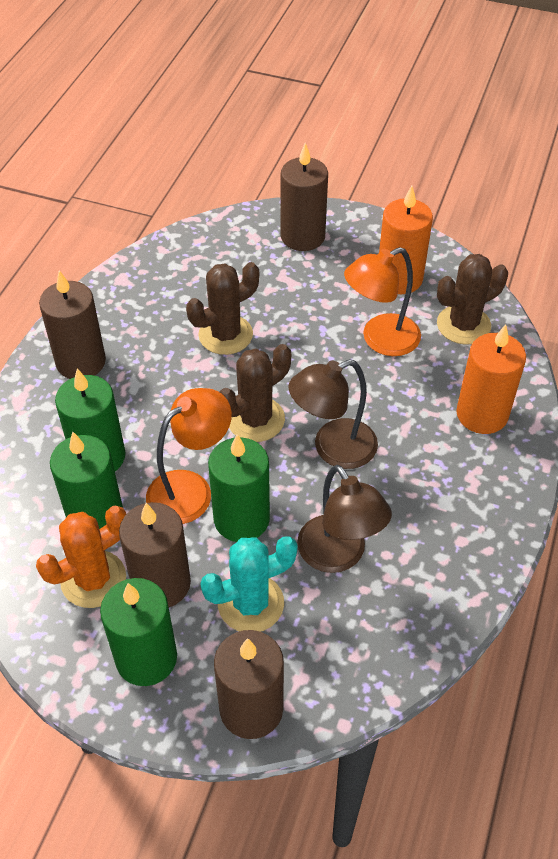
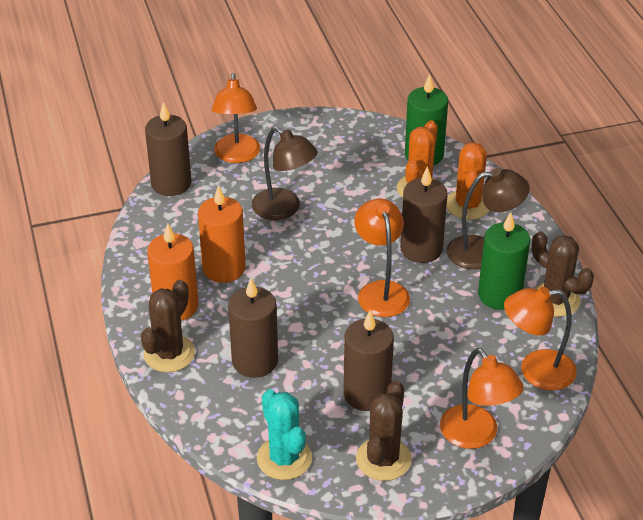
green candle: [50,432,123,529] [55,368,125,471] [100,578,177,686] [208,434,270,542] = 4 -> [405,74,448,166] [478,212,530,310] = 2
orange cactus: [36,506,126,608] = 1 -> [397,120,438,198] [446,142,490,220] = 2
orange lamp: [146,388,232,524] [344,247,421,356] = 2 -> [212,73,260,163] [354,199,410,317] [440,348,524,449] [504,287,577,390] = 4

